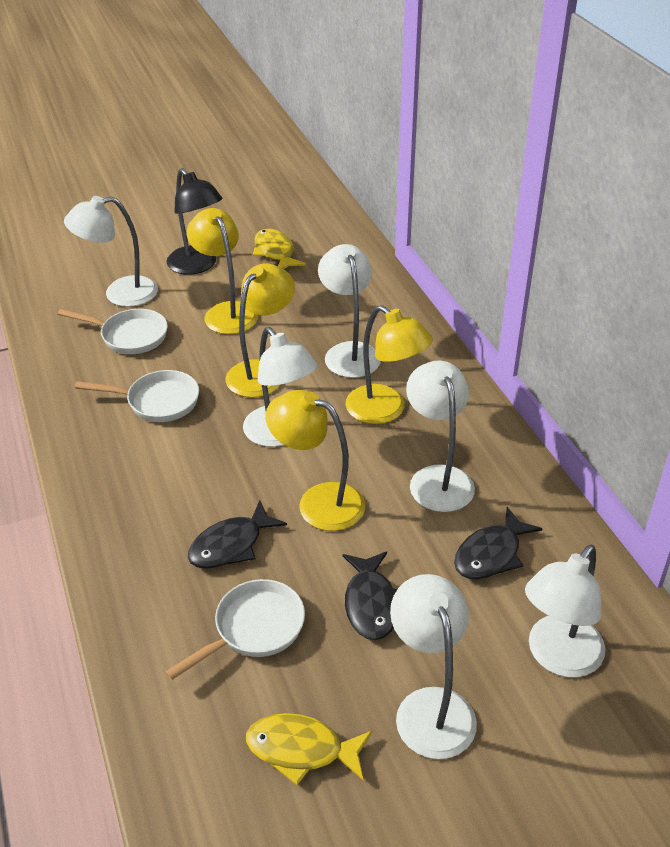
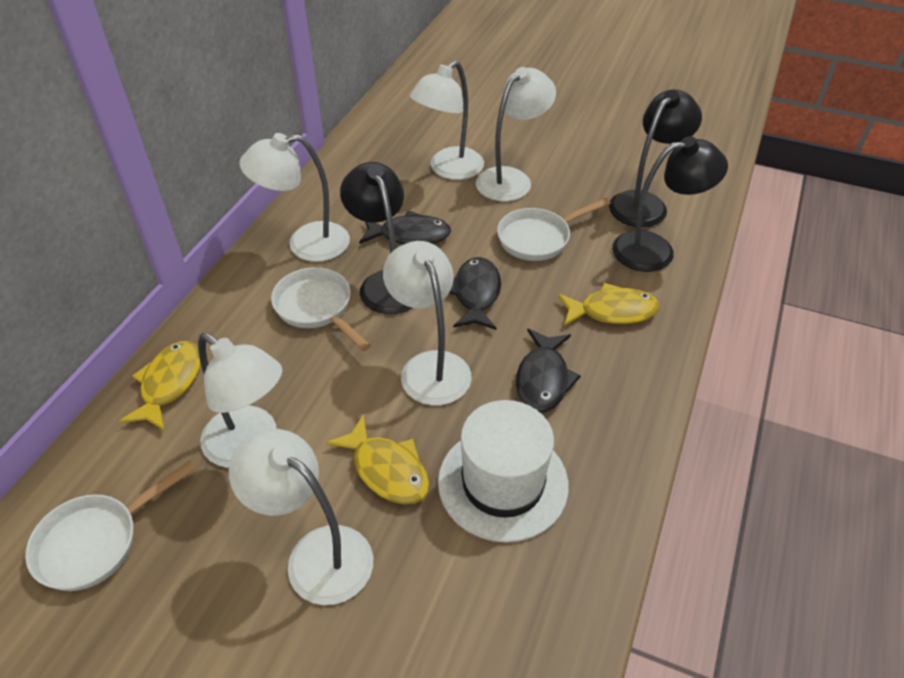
black lamp: [167,168,222,275] = 1 -> [340,162,412,314] [609,89,702,227] [612,136,728,272] = 3
white hat: none = 0 -> [438,400,569,543] = 1
yellow fish: [246,713,372,785] [253,229,306,269] = 2 -> [119,341,201,431] [326,414,429,504] [558,283,660,326] = 3
yellow lamp: [187,208,258,334] [225,263,295,398] [265,390,365,531] [345,305,433,424] = 4 -> none = 0

